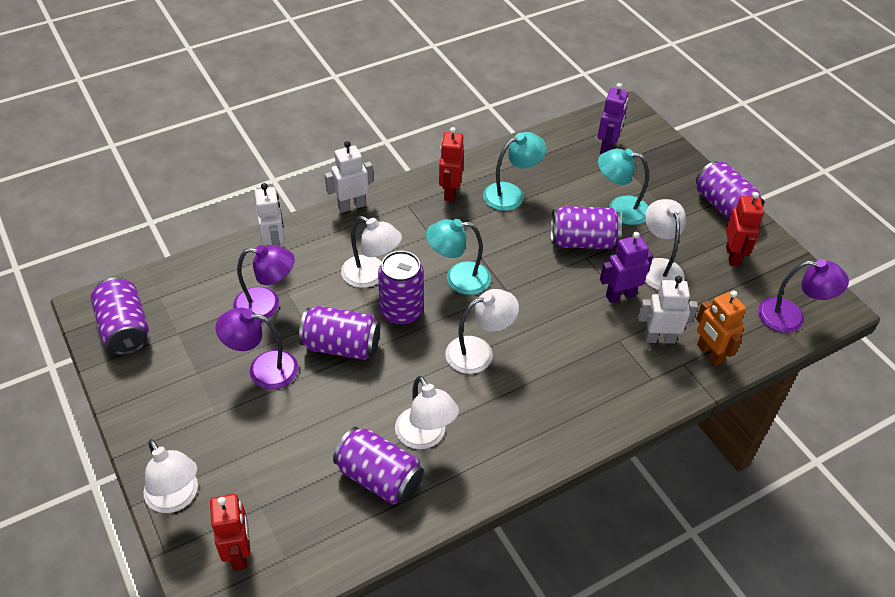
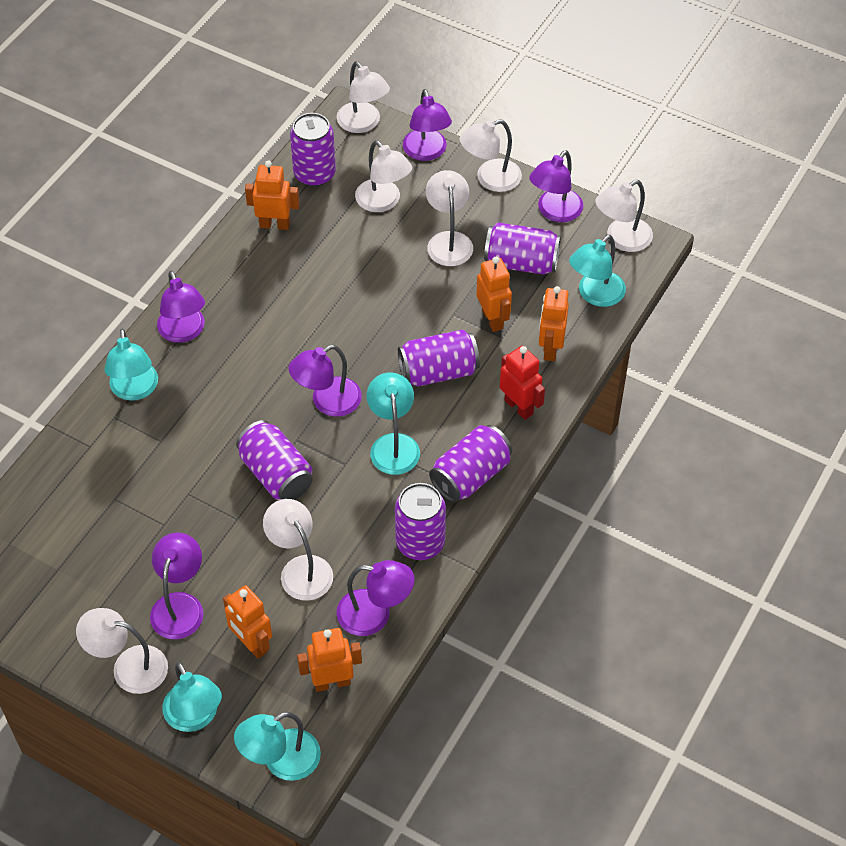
orange robot: [696,291,746,366] = 1 -> [223,585,272,659] [245,161,299,230] [297,628,362,692] [476,257,512,332] [539,286,569,361] = 5
purple lamp: [215,308,298,389] [233,245,295,321] [758,259,849,333] = 3 -> [150,533,203,639] [157,271,205,343] [289,345,362,417] [336,560,414,636] [403,89,452,161] [529,150,583,222] = 6
purple robot: [598,83,628,154] [600,232,653,303] = 2 -> none = 0
red robot: [210,494,251,571] [439,127,464,202] [726,192,764,266] = 3 -> [500,346,545,420] = 1
turquoise lamp: [426,219,491,295] [483,132,547,211] [598,149,649,225] = 3 -> [104,329,158,401] [162,662,222,732] [234,712,321,781] [367,373,420,475] [569,235,626,307] = 5
white lamp: [143,439,198,513] [341,216,402,288] [395,376,459,449] [445,289,519,374] [645,199,686,290] = 5 -> [76,608,168,694] [263,499,333,601] [337,61,390,133] [355,140,412,212] [426,170,473,266] [460,119,522,192] [595,180,653,252] = 7
white robot: [255,183,285,246] [325,141,373,213] [638,276,698,344] = 3 -> none = 0

